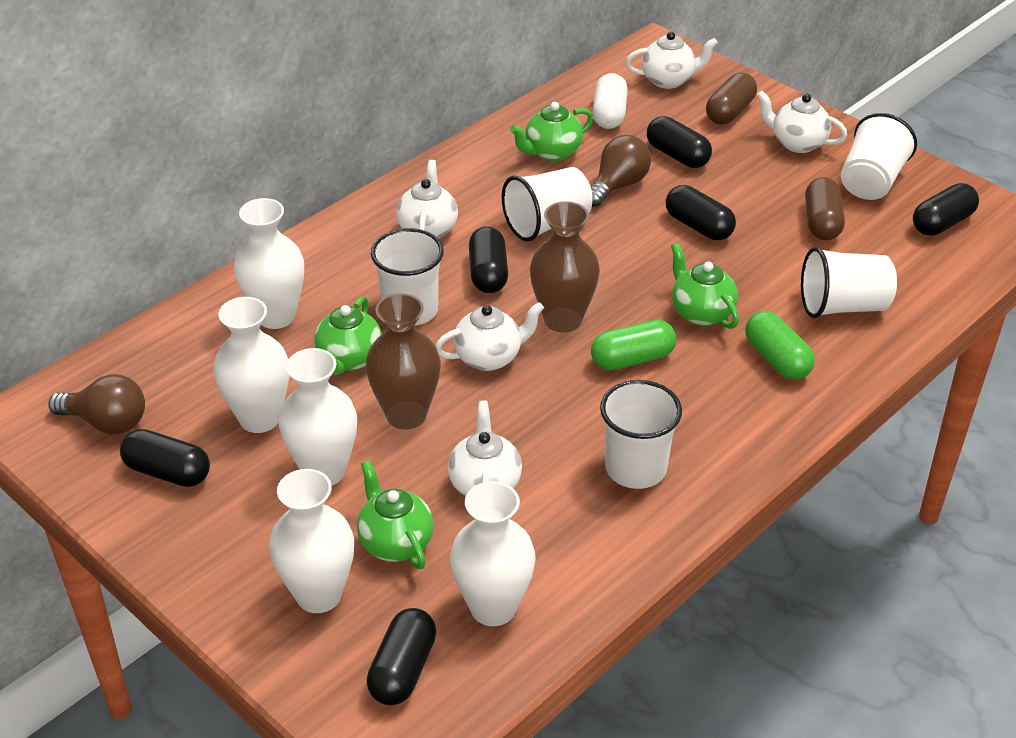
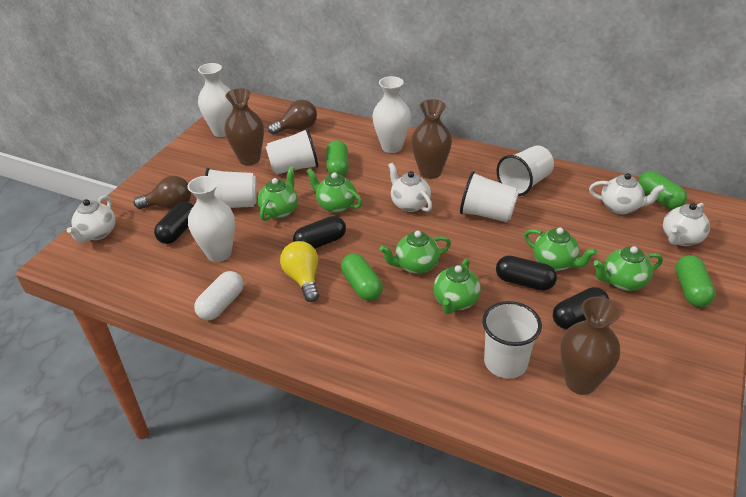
black capsule: [120,429,210,487] [367,608,436,705] [469,226,508,293] [647,116,712,168] [666,185,736,240] [913,183,979,236] = 6 -> [154,202,194,244] [293,216,346,249] [496,256,557,291] [553,287,609,329] = 4
brown capsule: [706,73,757,124] [805,177,845,240] = 2 -> none = 0
brown vase: [366,293,441,430] [530,201,600,332] = 2 -> [225,88,264,166] [411,99,452,179] [560,297,620,395] = 3
green capsule: [591,320,676,370] [745,311,815,380] = 2 -> [326,140,349,176] [341,253,383,301] [638,171,687,209] [675,255,715,307] = 4
green teapot: [314,297,382,375] [357,460,434,569] [510,102,593,161] [671,243,739,329] = 4 -> [257,167,298,221] [306,168,362,213] [379,231,451,274] [433,259,481,314] [524,227,597,271] [593,246,663,291] = 6
white teapot: [397,160,458,239] [436,302,544,371] [448,401,522,497] [625,31,718,89] [757,90,847,153] = 5 -> [67,195,116,243] [388,163,432,212] [589,173,665,215] [663,203,710,246] = 4
white vase: [214,297,289,433] [234,198,304,329] [269,469,354,613] [279,348,357,485] [450,481,536,626] = 5 -> [187,176,235,262] [198,63,233,137] [372,76,411,153] = 3
yellow light bulb: none = 0 -> [280,241,319,302] = 1

